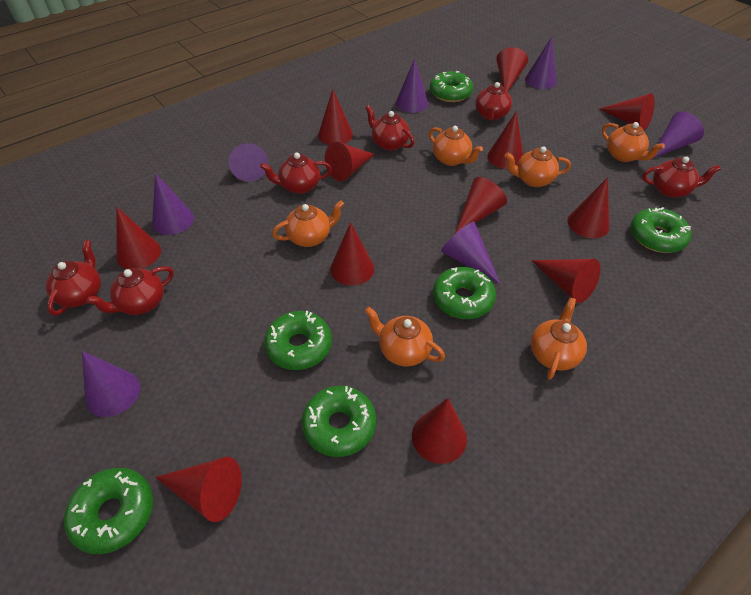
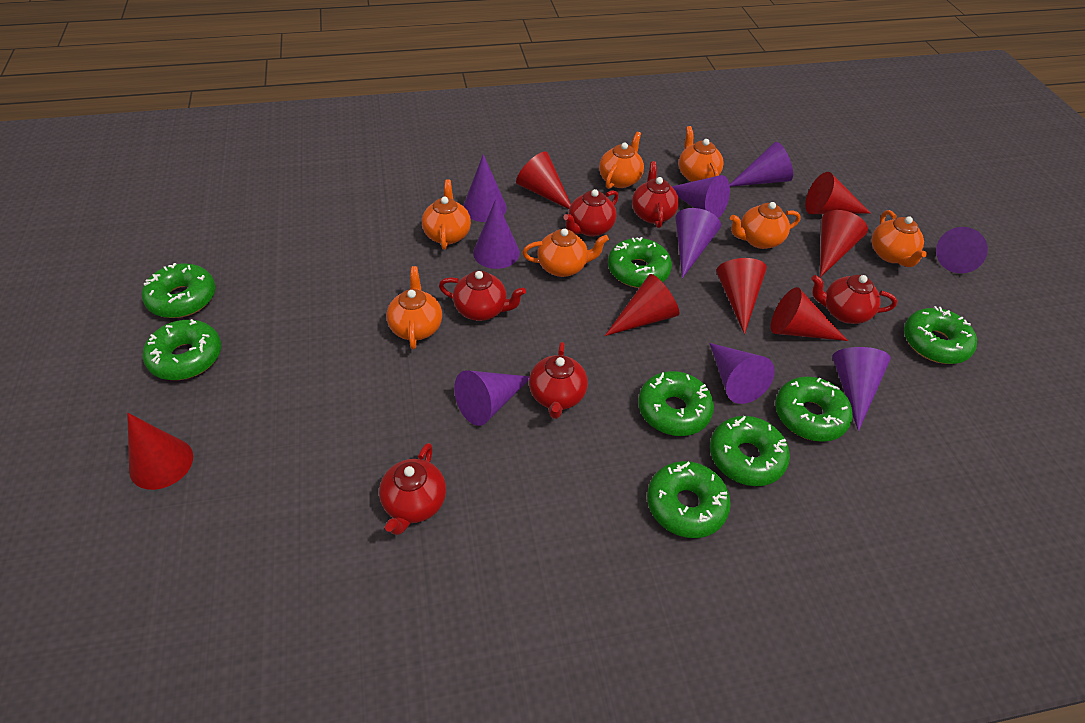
green donut: [64,468,153,554] [264,311,332,370] [301,386,376,457] [430,71,473,102] [433,267,496,319] [630,207,692,253] = 6 -> [142,263,216,318] [142,319,221,380] [608,237,672,288] [638,371,714,436] [647,461,731,538] [710,416,790,486] [775,376,853,442] [904,306,977,364] = 8
orange teapot: [272,200,344,247] [365,307,445,366] [429,126,483,166] [505,146,571,187] [531,297,587,379] [602,122,665,162] = 6 -> [386,266,442,349] [422,179,471,250] [522,229,609,277] [599,132,644,189] [679,126,724,182] [730,202,801,249] [871,210,927,267] = 7
purple cone: [82,351,140,417] [152,173,194,235] [229,143,268,182] [396,58,428,113] [441,222,501,284] [525,37,557,89] [654,112,704,158] = 7 -> [454,370,530,426] [463,154,507,222] [473,199,520,269] [672,175,730,218] [675,208,721,278] [709,343,775,404] [729,142,793,187] [832,347,891,431] [936,227,988,274] = 9
red cone: [116,207,161,269] [155,457,242,522] [318,89,353,145] [325,142,375,181] [330,222,374,286] [412,398,467,464] [455,177,507,234] [487,111,523,169] [496,47,528,92] [531,259,600,303] [567,177,609,238] [599,93,655,130] = 12 -> [127,413,193,490] [516,151,571,209] [605,274,679,336] [716,258,767,334] [771,287,848,341] [805,172,871,214] [820,210,868,277] = 7

